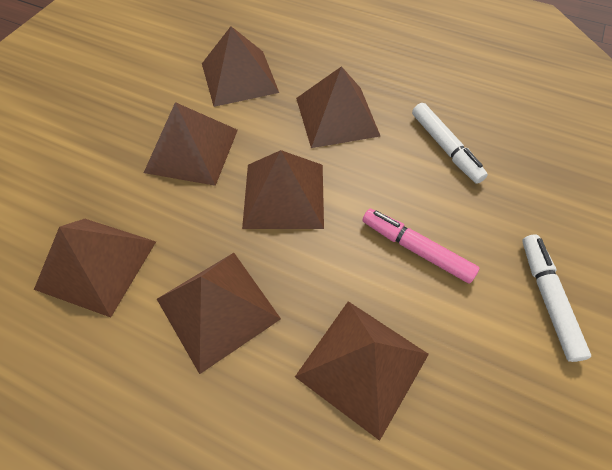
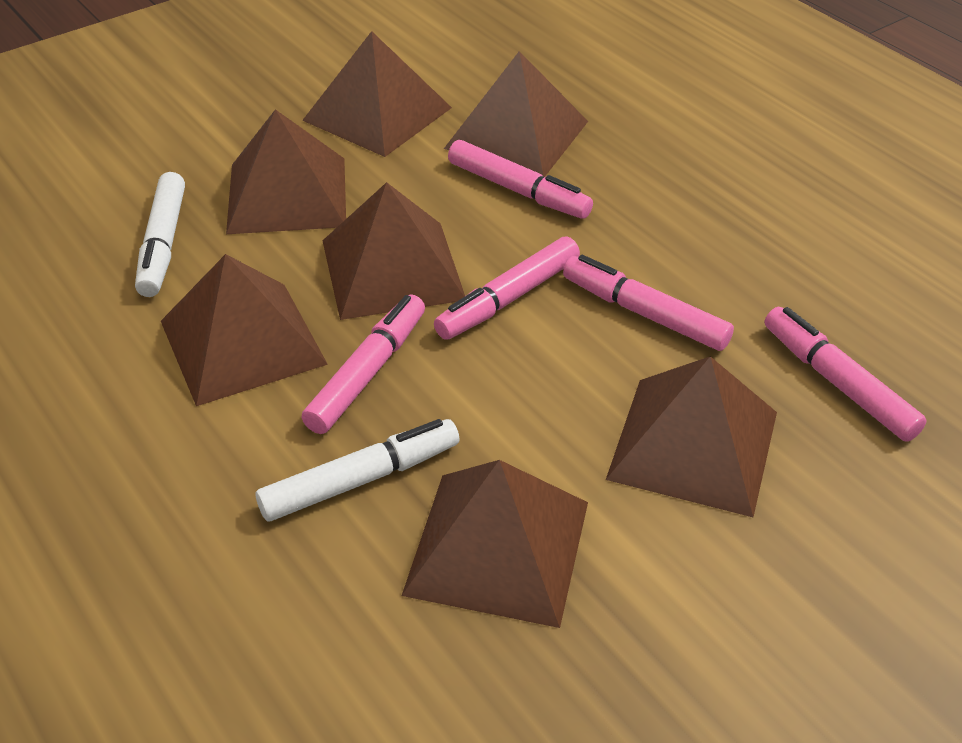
pink marker: [363,209,479,284] = 1 -> [302,294,425,434] [434,236,580,340] [448,140,593,219] [563,255,734,351] [765,307,927,442] = 5

